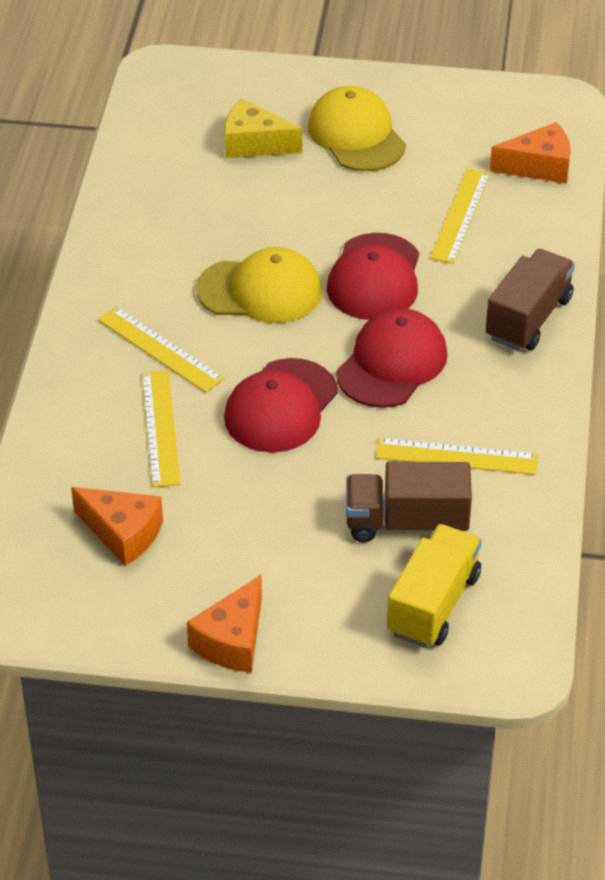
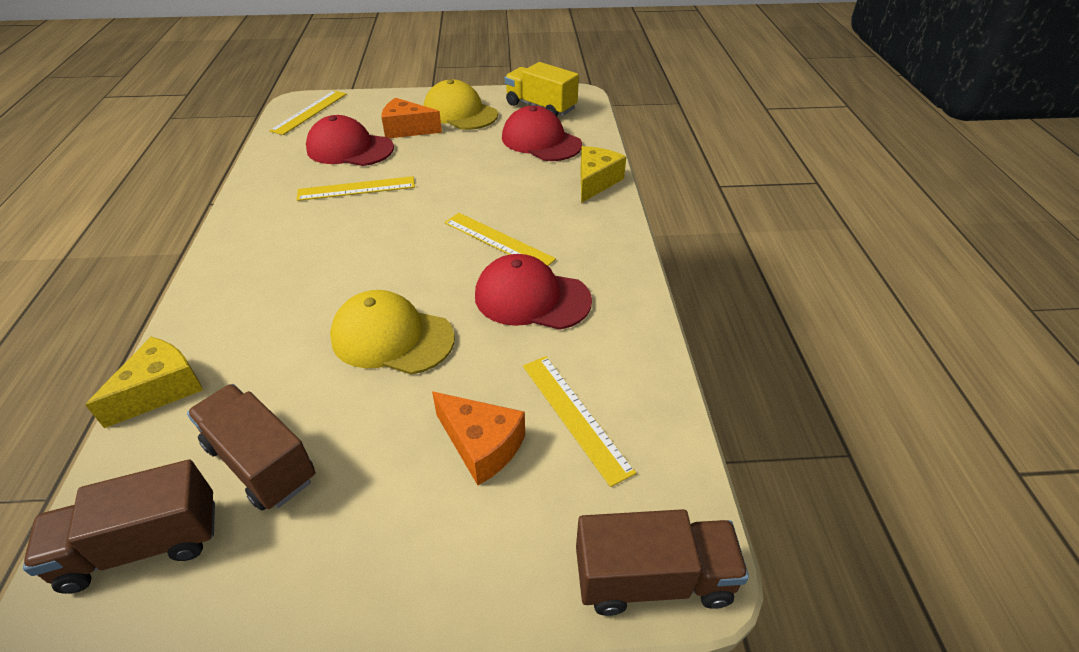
brown truck: [346,461,472,542] [486,249,575,351] = 2 -> [23,460,215,594] [187,384,315,511] [576,509,749,616] = 3
orange cheese: [71,487,163,566] [187,575,262,673] [490,122,571,184] = 3 -> [381,98,442,138] [432,392,525,485] = 2
yellow cheese: [224,99,302,158] = 1 -> [85,337,203,428] [580,146,626,203] = 2

